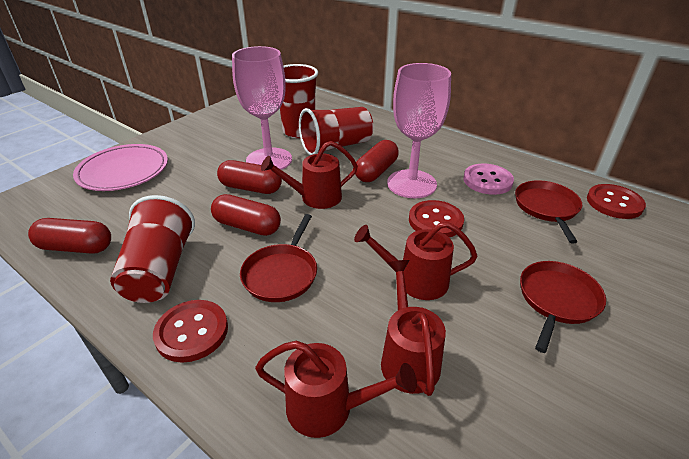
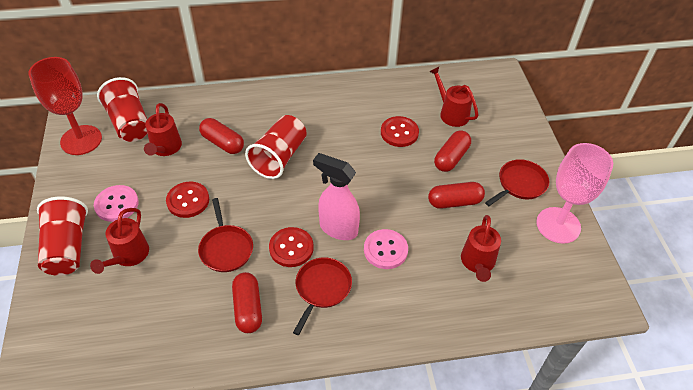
pink button: [463,164,514,195] = 1 -> [94,185,139,222] [364,229,408,269] = 2
pink goblet: [232,46,292,170] [387,63,451,198] = 2 -> [536,143,613,244] = 1
pink plate: [73,144,168,191] = 1 -> none = 0
pink spray bottle: none = 0 -> [313,153,360,240] = 1
red goblet: none = 0 -> [29,57,102,155] = 1

